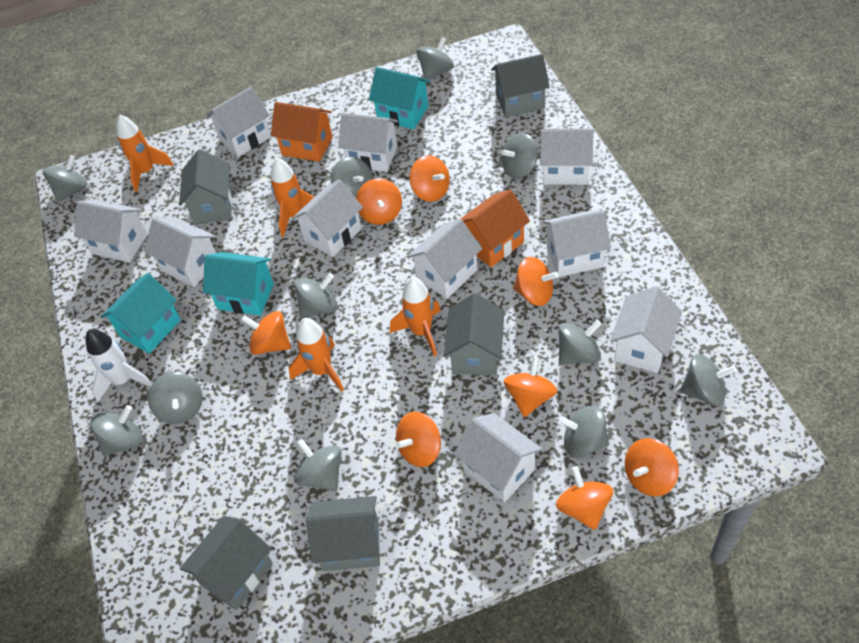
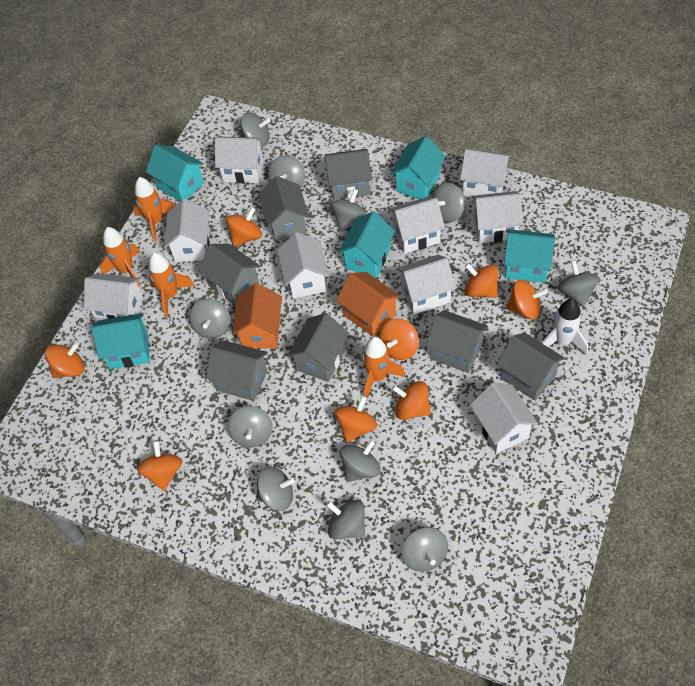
grey house: [179,149,233,224] [180,516,273,610] [306,496,380,571] [444,293,504,376] [491,54,550,117] = 5 -> [198,244,260,306] [206,340,268,401] [259,176,309,241] [287,313,349,382] [325,149,372,200] [426,310,488,373] [497,333,565,401] = 7
turquoise house: [101,273,181,354] [203,252,274,316] [369,67,430,129] = 3 -> [92,313,150,369] [146,145,204,201] [338,211,395,278] [390,136,446,199] [504,229,555,283] = 5
white house: [74,200,148,262] [144,218,216,287] [206,87,271,157] [292,179,363,257] [338,113,398,172] [407,219,482,299] [454,413,542,503] [540,129,594,185] [543,210,611,277] [610,286,682,373] = 10 -> [84,273,143,321] [164,198,210,262] [215,137,263,183] [277,232,329,299] [388,196,445,254] [396,255,456,315] [460,148,511,196] [470,383,538,454] [472,191,523,243] = 9

